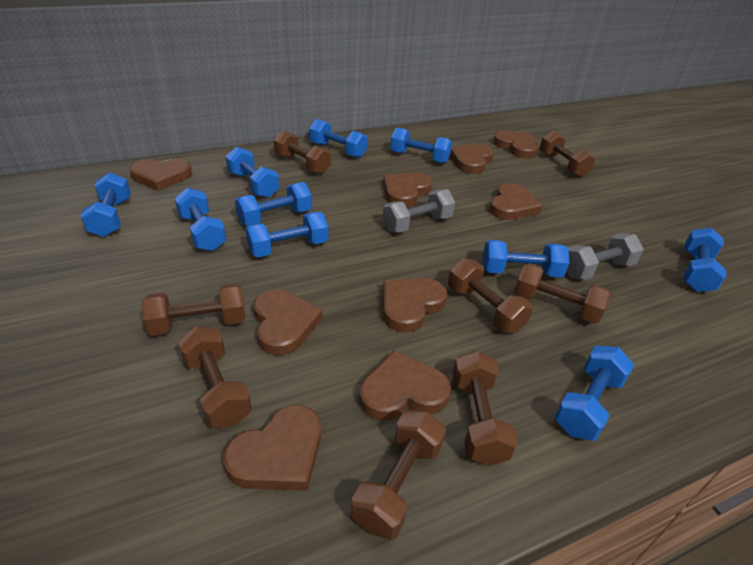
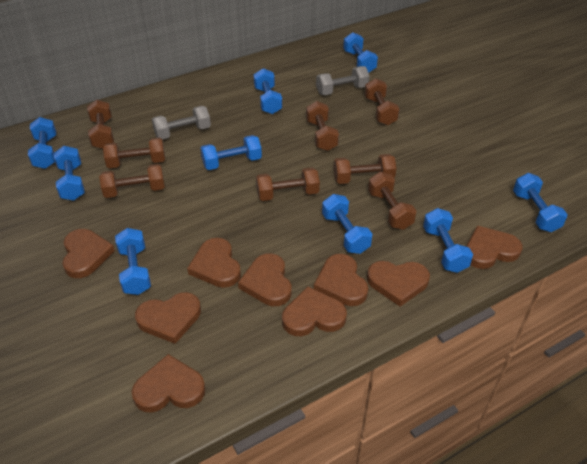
blue dumbbell: [80,172,131,237] [174,188,227,251] [226,147,279,198] [235,182,312,226] [245,212,328,257] [309,119,368,158] [390,127,452,164] [483,240,569,278] [555,345,634,441] [683,227,727,292] = 10 -> [28,117,56,169] [54,146,85,201] [115,228,151,295] [200,135,262,170] [253,68,282,114] [322,194,372,254] [343,32,378,73] [423,208,473,273] [513,173,568,232] = 9

